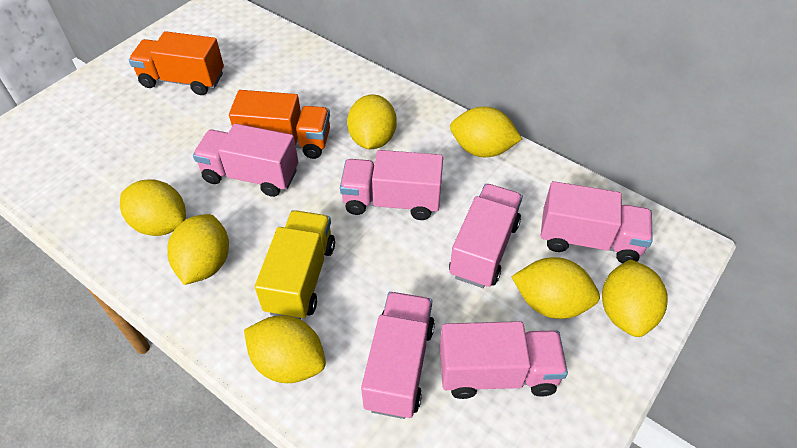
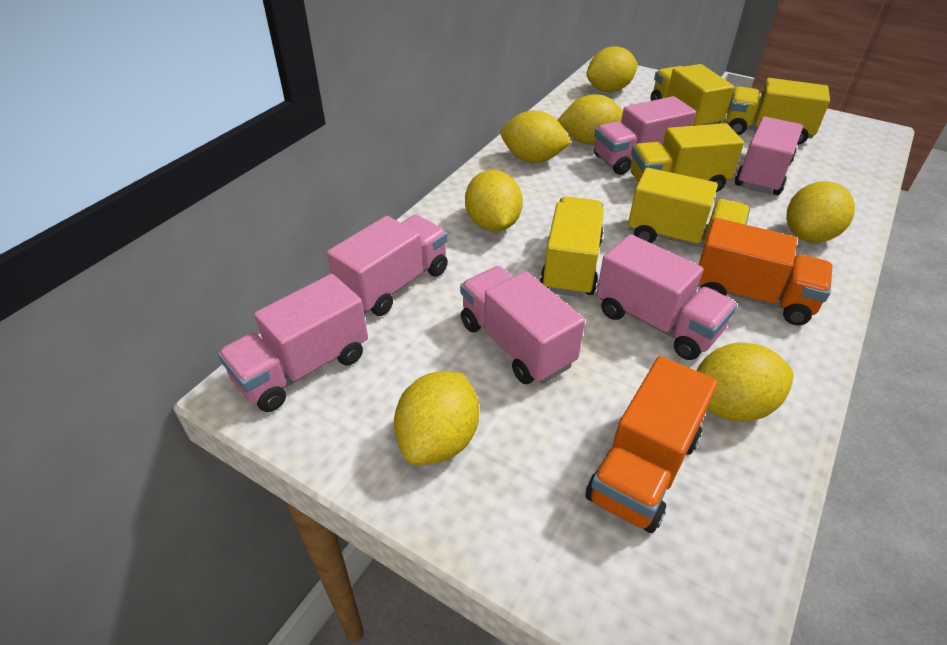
yellow truck: [255,210,335,320] = 1 -> [540,197,604,297] [628,168,750,248] [630,123,744,192] [651,64,734,126] [726,78,830,145] = 5

